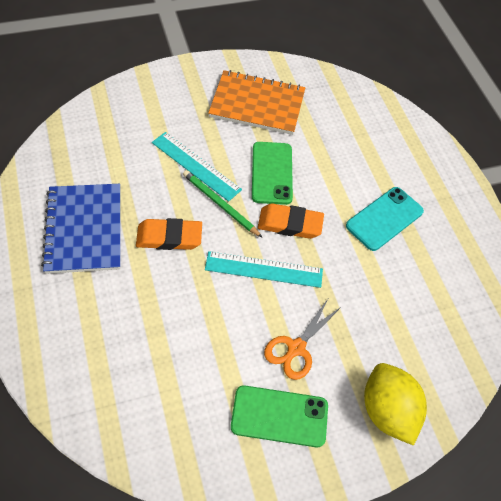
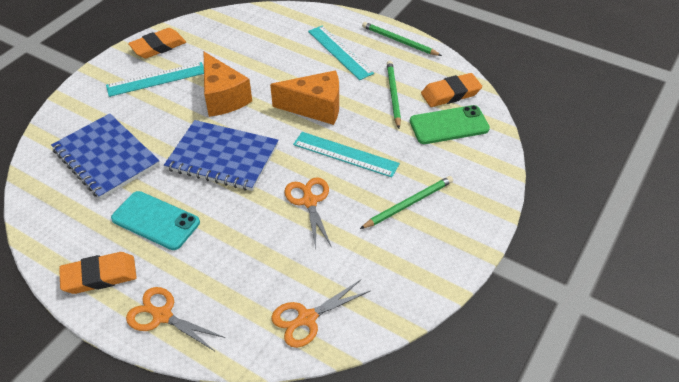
blue notebook: [41,184,120,274] = 1 -> [51,113,160,199] [164,120,279,191] = 2
green pencil: [183,170,263,238] = 1 -> [360,176,453,229] [362,22,442,56] [387,61,401,128] = 3
green phone: [231,385,328,447] [252,142,293,205] = 2 -> [410,105,490,144] = 1
orange cheese: none = 0 -> [204,52,252,117] [270,70,339,125] = 2
orange eraser: [136,218,202,250] [258,203,324,239] = 2 -> [59,252,137,294] [128,28,186,59] [421,73,482,107] = 3
orange notebook: [208,70,305,135] = 1 -> none = 0
orange scissors: [264,299,342,380] = 1 -> [126,287,225,351] [271,280,370,348] [284,177,331,248] = 3
turquoise ruler: [152,132,242,202] [205,251,323,288] = 2 -> [106,62,204,97] [293,132,400,177] [308,26,374,80] = 3
yellow lemon: [364,363,427,446] = 1 -> none = 0

